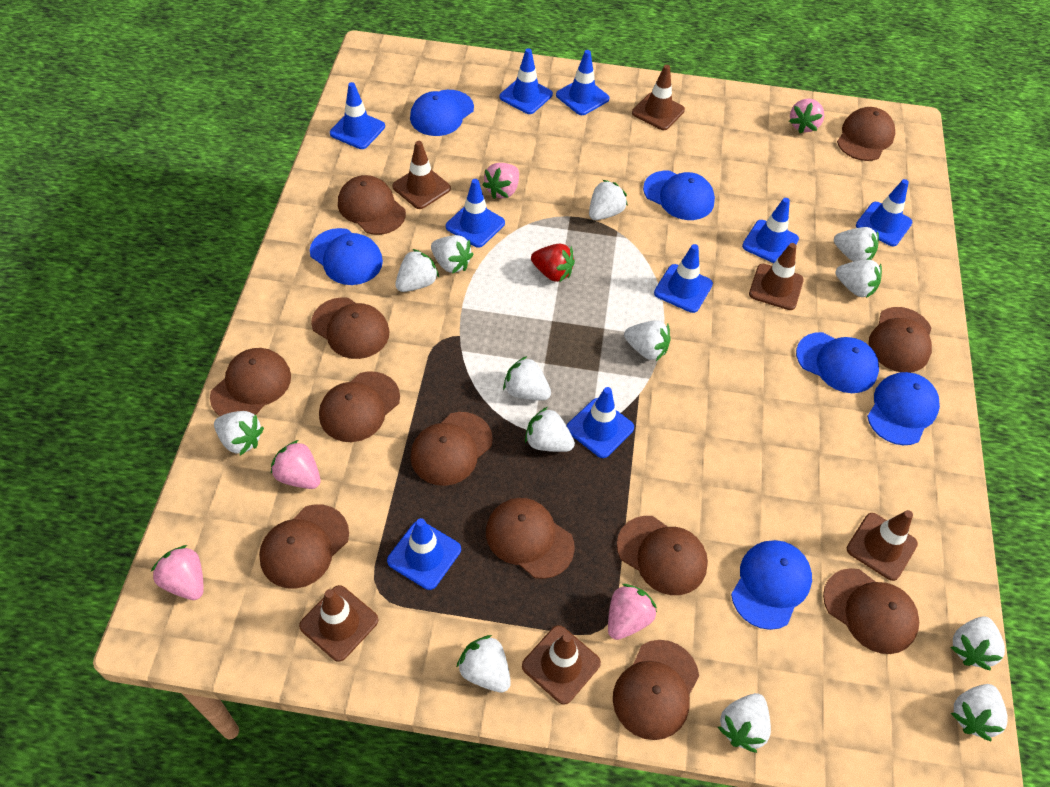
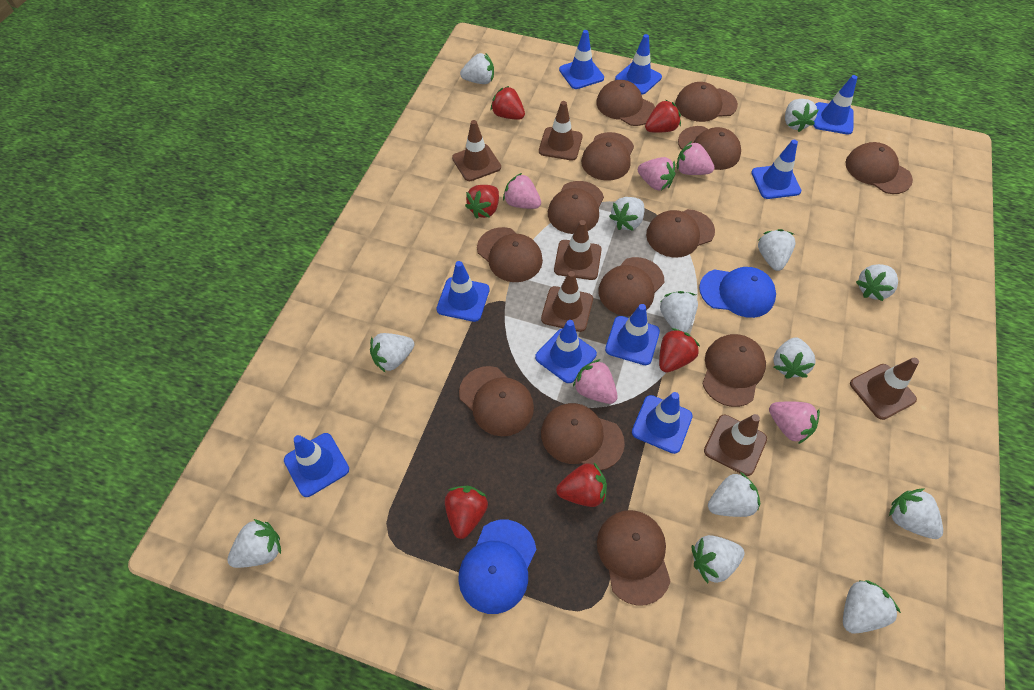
blue cap: [310,228,383,285] [410,90,474,136] [643,171,715,220] [731,540,812,630] [796,332,879,393] [867,372,940,445] = 6 -> [458,520,536,614] [699,267,776,318] = 2
brown cap: [210,348,291,416] [259,504,349,589] [311,297,390,359] [319,371,400,442] [338,175,406,235] [410,412,493,486] [486,498,575,579] [613,640,699,740] [617,516,708,595] [823,568,919,654] [837,107,895,161] [869,307,932,373] = 12 -> [459,366,534,436] [477,227,543,282] [541,403,625,470] [548,181,604,234] [581,132,634,181] [596,80,655,126] [597,510,671,606] [598,257,664,316] [646,209,715,258] [675,82,738,122] [678,126,741,170] [702,334,766,407] [846,142,913,194] = 13
red strawberry: [531,244,575,282] = 1 -> [445,486,488,539] [465,185,499,218] [491,86,525,120] [556,463,607,507] [645,100,681,133] [659,328,700,373] = 6

